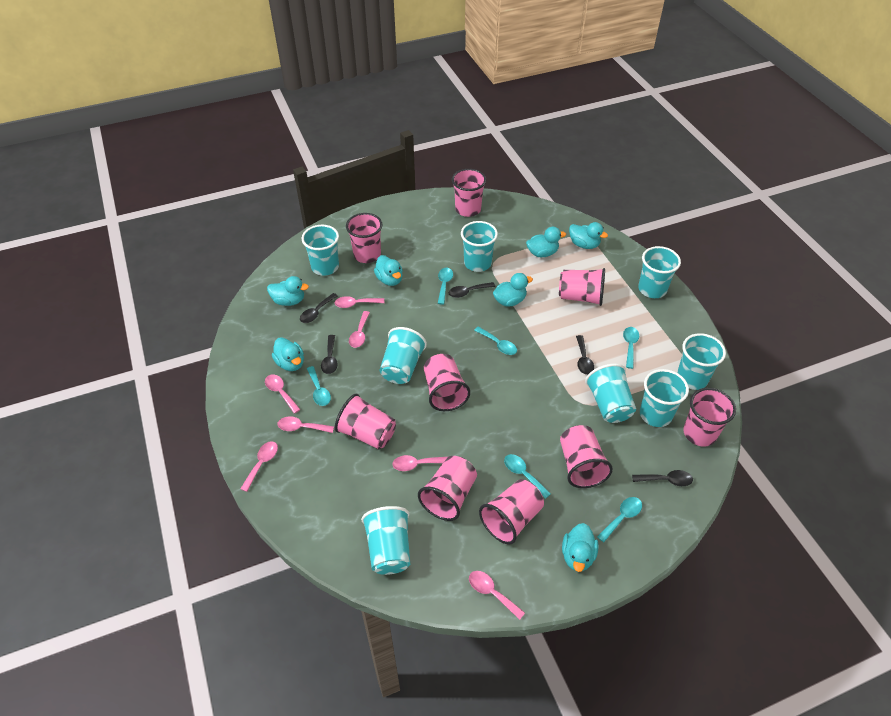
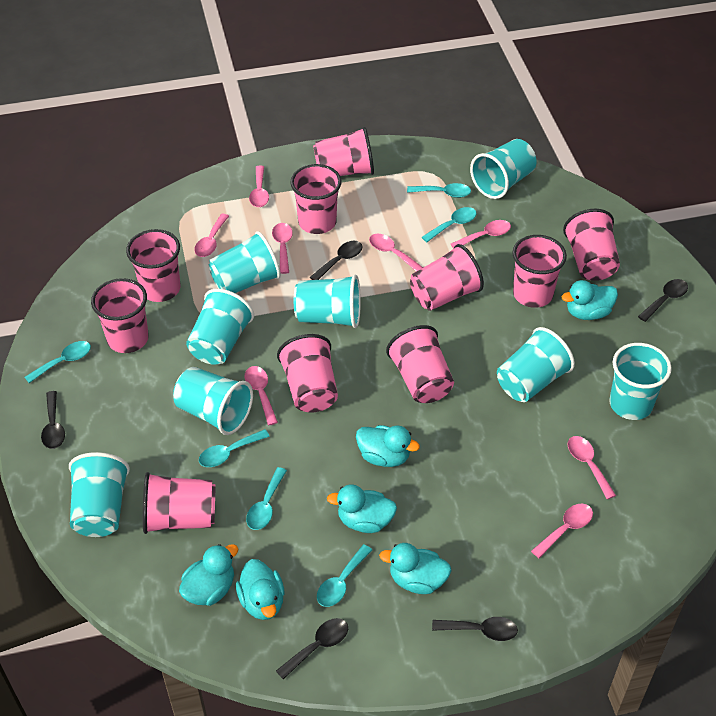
pink cup: [335,394,396,450] [346,213,383,263] [418,456,477,521] [424,354,470,411] [452,169,486,217] [479,479,544,544] [559,268,605,306] [560,425,613,488] [683,388,736,446] = 9 -> [91,278,149,353] [126,229,180,302] [143,472,216,534] [277,334,338,413] [290,164,341,234] [313,127,374,176] [386,325,454,403] [410,244,484,311] [512,235,567,308] [563,209,620,281] = 10
pink spoon: [240,441,278,492] [265,374,301,414] [278,416,334,433] [335,296,384,308] [349,311,370,348] [392,455,447,471] [469,571,525,620] = 7 -> [194,214,229,257] [244,366,278,425] [249,165,269,207] [272,223,293,274] [369,234,423,271] [451,220,511,249] [531,504,593,558] [568,436,616,499] = 8
turquoise duck: [267,276,309,306] [272,337,304,371] [374,255,403,286] [493,273,533,306] [526,227,566,257] [562,523,599,572] [569,222,608,249] = 7 -> [179,544,238,606] [236,559,285,620] [327,484,397,533] [356,425,420,467] [379,543,452,594] [561,280,618,320] = 6

